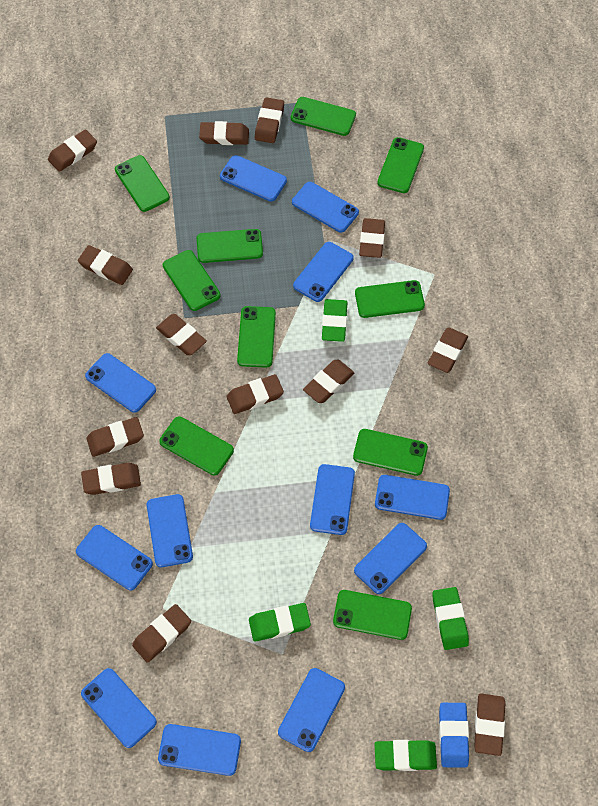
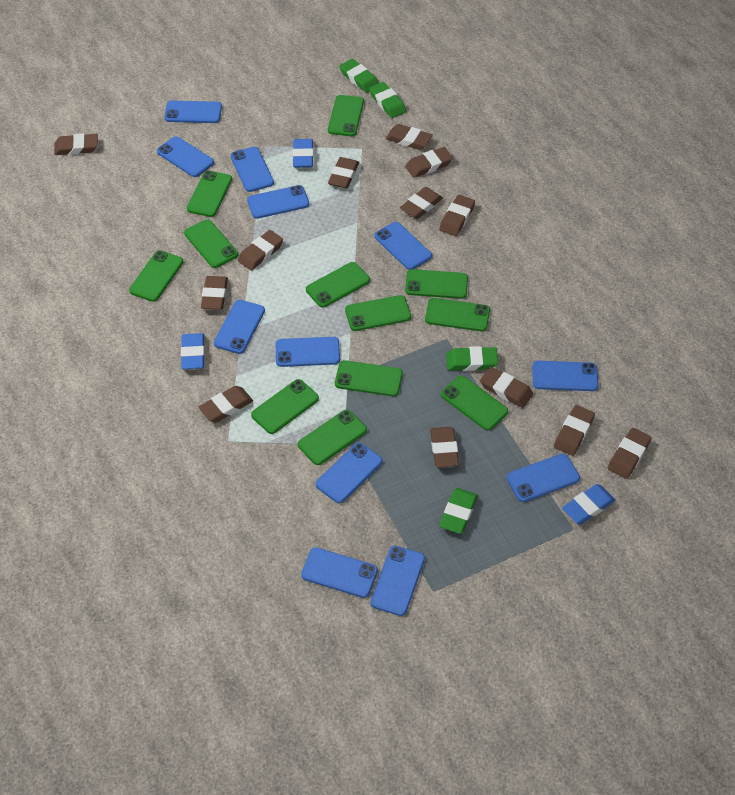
blue eraser: [439,703,469,768] = 1 -> [181,333,205,369] [293,139,314,168] [562,484,615,524] = 3
green phone: [115,155,170,212] [159,416,234,475] [163,250,221,311] [197,229,263,263] [237,306,276,368] [291,97,356,136] [333,590,412,640] [353,429,428,476] [355,280,425,318] [377,137,424,193] = 10 -> [129,250,183,302] [184,219,238,268] [187,171,232,217] [251,379,319,434] [298,410,367,465] [306,262,370,308] [328,95,364,136] [335,360,403,396] [345,295,411,331] [405,269,468,299] [425,298,490,331] [441,376,508,430] = 12

